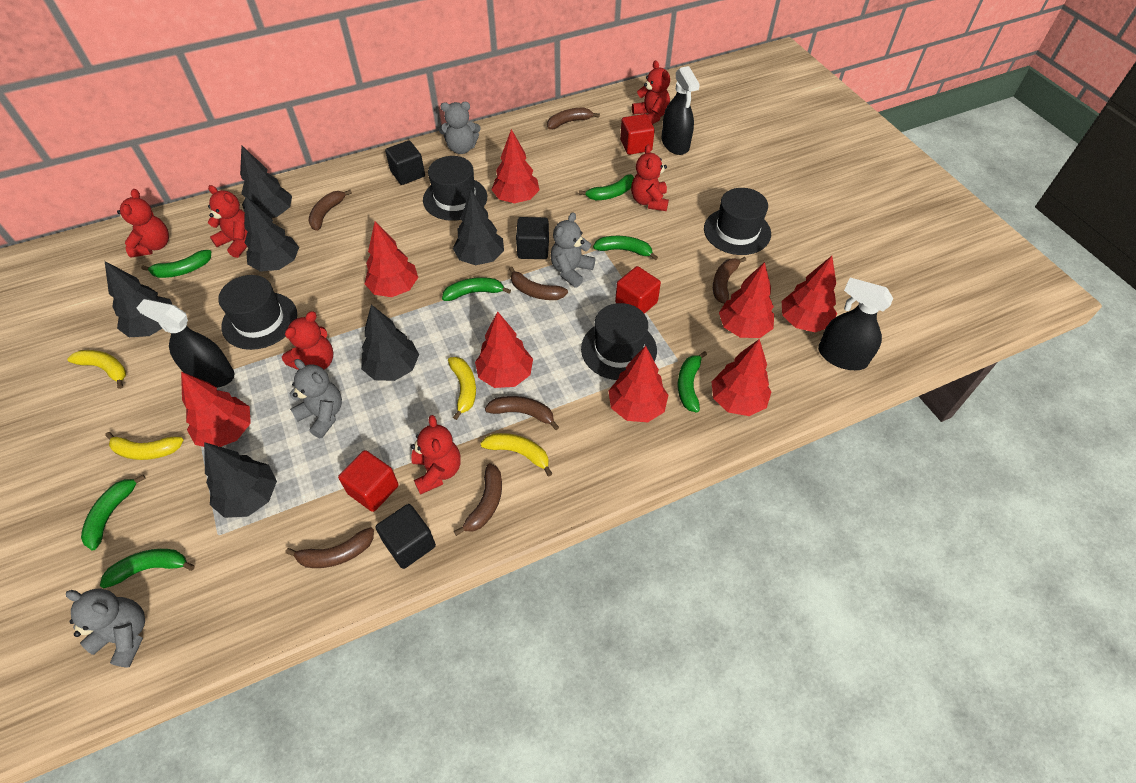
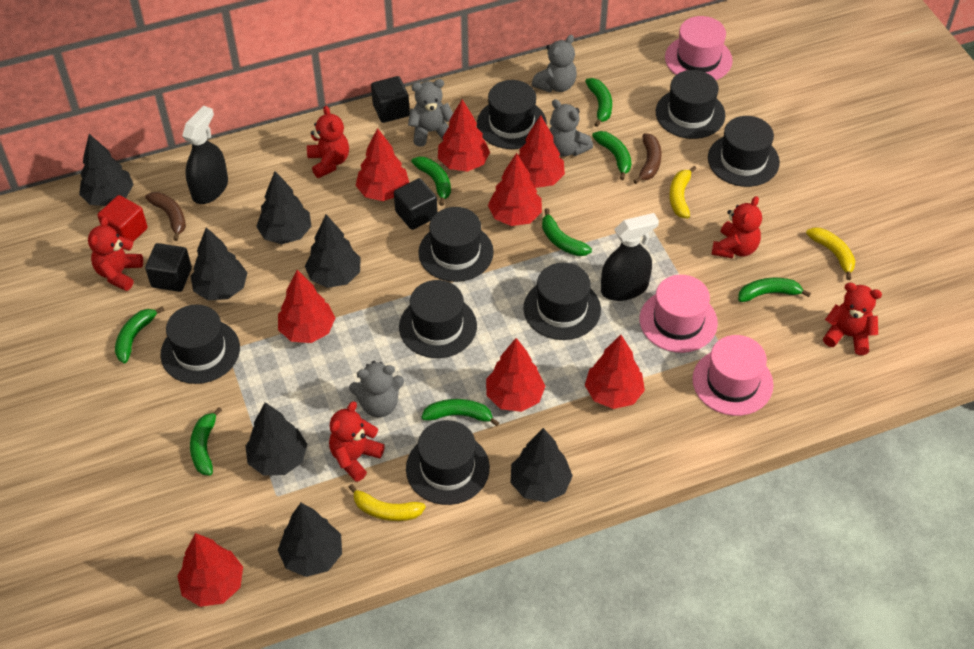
black hat: [218,275,297,350] [423,156,487,221] [581,303,657,380] [704,188,771,255] = 4 -> [160,304,240,384] [399,280,477,358] [406,420,490,505] [418,207,494,282] [477,80,547,149] [524,263,601,340] [656,70,725,139] [708,116,780,187] = 8
black spray bottle: [136,299,234,388] [662,66,700,155] [818,278,893,370] = 3 -> [182,105,228,204] [601,213,659,301] = 2
black tree: [105,261,173,337] [204,442,277,518] [240,146,292,218] [244,196,299,272] [361,305,419,381] [453,190,504,265] = 6 -> [79,134,134,206] [191,227,247,300] [245,402,307,475] [256,171,311,244] [278,503,342,577] [305,214,361,288] [511,428,573,502] = 7
brown banana: [285,527,374,568] [308,190,352,231] [454,463,502,536] [485,396,559,430] [509,266,568,300] [547,108,600,129] [713,257,746,304] = 7 -> [145,192,186,241] [634,133,662,184] = 2
green banana: [81,474,146,550] [100,549,195,588] [141,250,211,278] [442,277,511,301] [579,174,634,200] [593,236,658,260] [678,351,707,413] = 7 -> [115,306,164,363] [190,407,222,476] [411,156,451,206] [421,399,499,426] [542,208,592,256] [585,78,612,127] [592,131,631,180] [738,278,811,302] = 8
pink hat: none = 0 -> [640,275,718,353] [665,16,733,80] [692,335,774,416] = 3
red cube: [338,450,398,512] [615,266,661,314] [620,114,655,155] = 3 -> [97,195,148,242] = 1
red teddy bear: [117,189,169,258] [208,185,248,258] [282,311,334,370] [411,415,461,495] [631,145,669,211] [632,60,670,124] = 6 -> [88,217,143,291] [307,106,349,178] [329,401,385,482] [712,196,762,259] [823,283,882,355] = 5
yellow banana: [68,350,126,389] [105,432,184,460] [448,357,476,420] [480,433,553,476] = 4 -> [349,484,426,521] [669,166,696,219] [806,227,855,280] = 3

